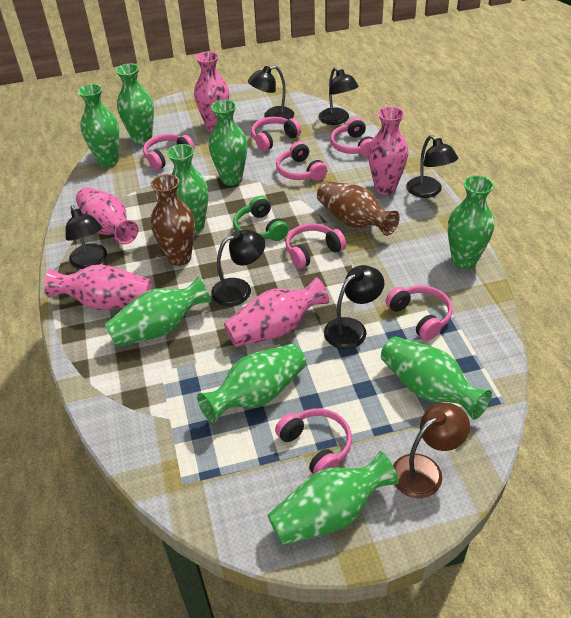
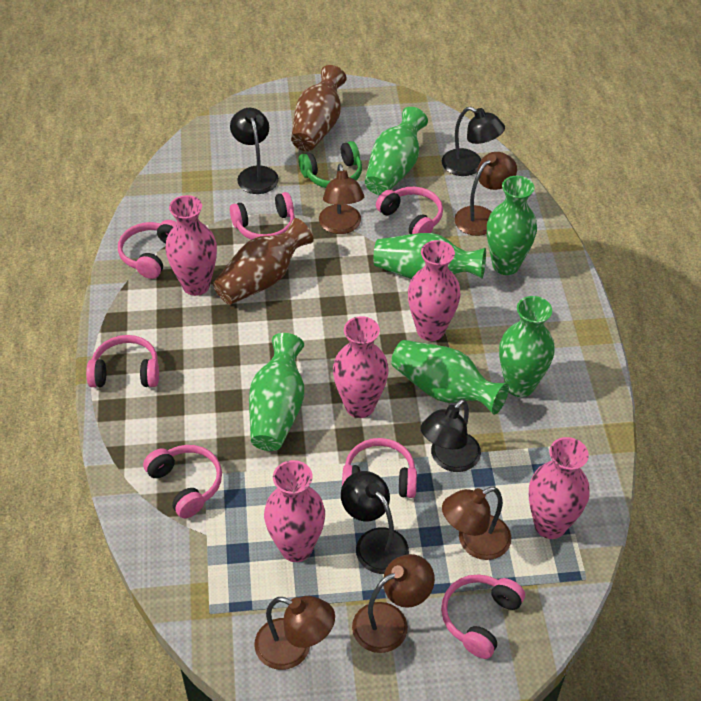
black lamp: [66,205,107,269] [211,230,265,306] [248,65,294,120] [319,67,359,125] [324,265,384,349] [406,135,458,198] = 6 -> [230,108,279,194] [341,471,409,574] [421,399,481,472] [442,106,505,176] = 4
brown lamp: [393,403,470,498] = 1 -> [254,596,335,670] [319,164,364,234] [352,554,435,653] [442,487,511,560] [454,152,517,236] = 5
green vase: [78,84,119,167] [105,277,211,347] [116,63,154,145] [167,144,208,233] [197,344,306,423] [209,100,247,186] [267,451,399,546] [381,337,492,420] [448,175,494,270] = 9 -> [249,333,304,451] [365,107,428,195] [373,233,486,279] [391,340,509,415] [487,176,537,275] [499,296,555,397] = 6

